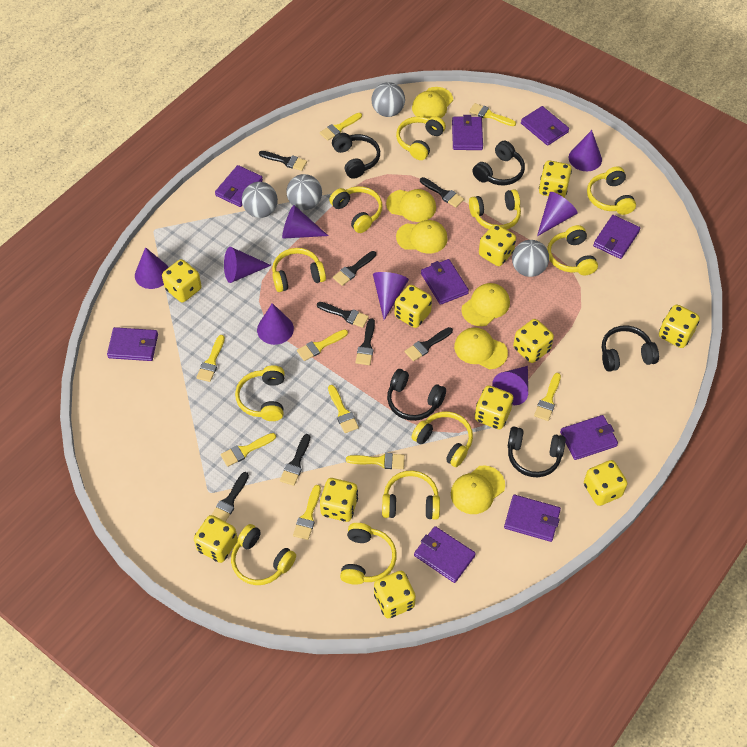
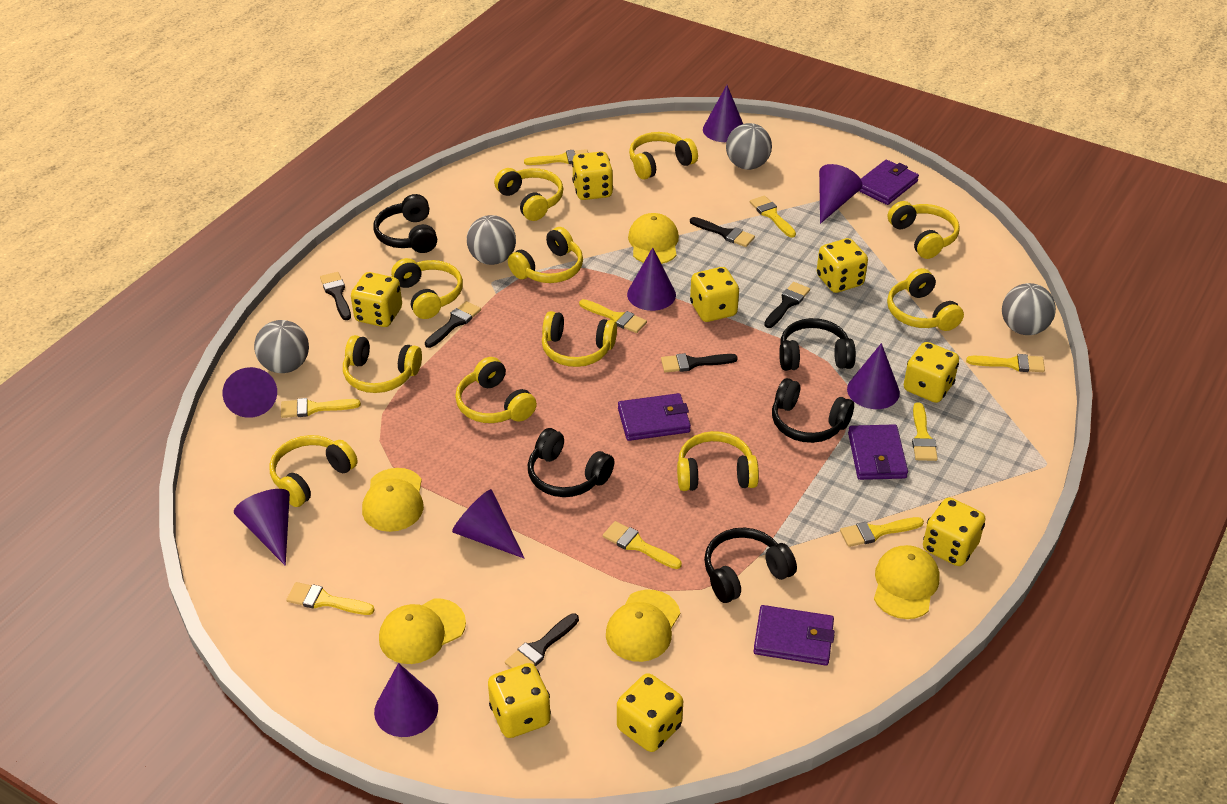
black brush: [212,472,249,522] [259,151,307,171] [280,434,310,486] [317,302,369,328] [333,251,376,286] [355,318,375,365] [405,327,453,361] [420,177,464,208] = 8 -> [320,272,351,320] [425,301,481,348] [505,613,579,668] [661,353,738,373] [690,217,755,247] [764,282,810,328] = 6
purple wallet: [107,327,158,361] [215,165,263,207] [414,526,476,583] [421,259,469,305] [452,115,483,150] [504,495,561,542] [521,106,569,146] [560,415,618,460] [593,215,640,259] = 9 -> [618,393,691,441] [753,605,835,666] [848,424,908,480] [859,160,919,205] = 4
yellow cap: [386,189,436,222] [396,220,448,254] [412,87,453,118] [451,465,505,514] [454,327,508,369] [461,283,510,326] = 6 -> [362,468,424,532] [379,598,466,664] [606,590,680,662] [628,213,679,264] [874,545,940,619] = 5
yellow dice: [162,259,202,302] [194,515,238,563] [320,478,358,522] [374,571,416,618] [394,285,432,328] [475,385,513,430] [479,224,516,266] [513,319,554,363] [539,160,572,197] [584,460,628,506] [659,304,700,348] = 11 -> [351,272,402,327] [488,663,551,738] [572,151,613,200] [617,673,683,752] [690,267,739,322] [817,238,868,293] [904,342,959,403] [923,497,986,566] = 8

